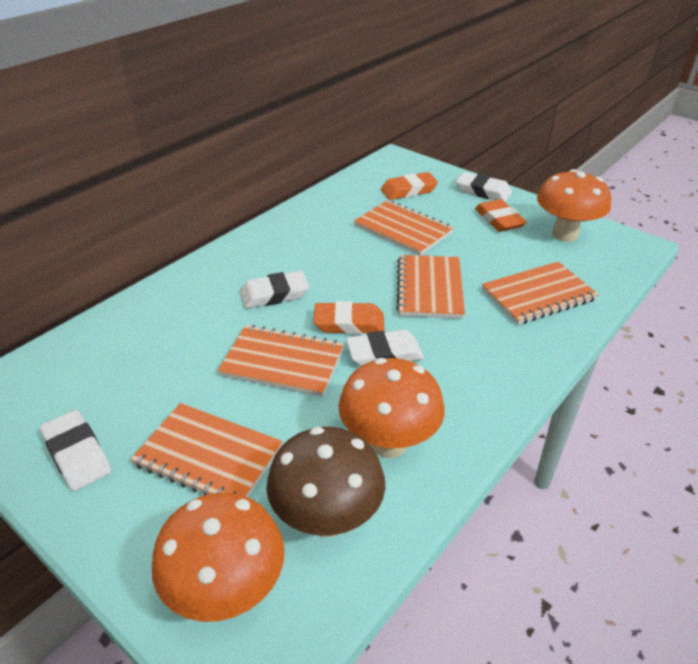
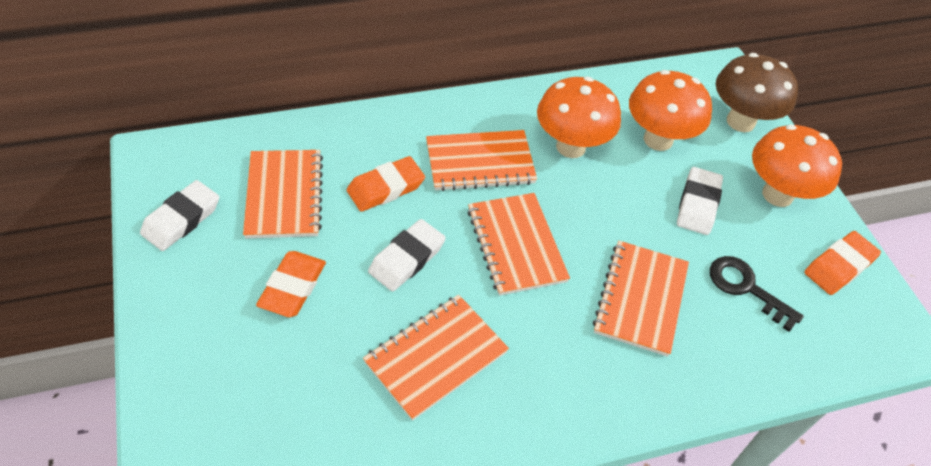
black key: none = 0 -> [710,256,804,332] = 1
white eraser: [40,410,111,491] [240,271,309,309] [346,330,424,366] [456,172,512,202] = 4 -> [140,180,219,251] [368,219,446,292] [677,167,723,235] = 3

